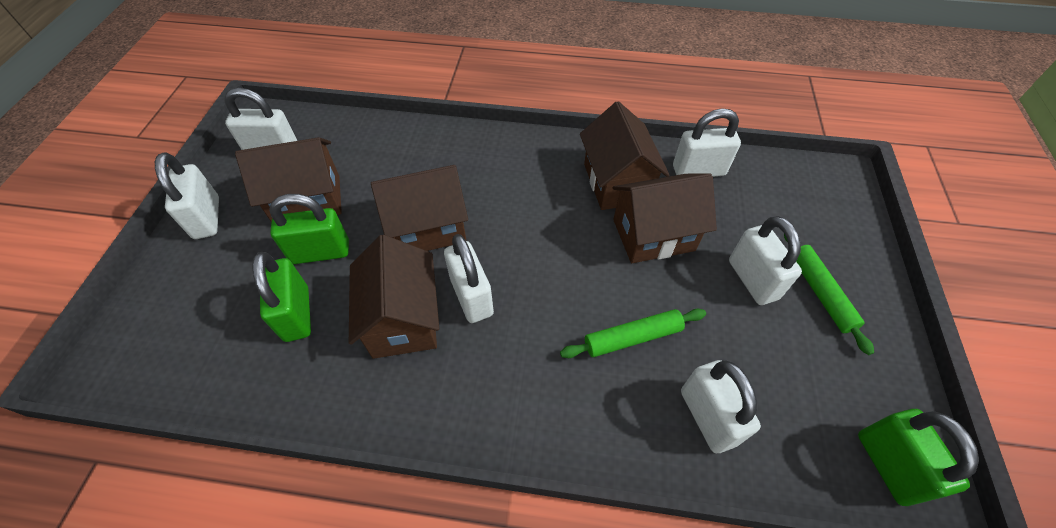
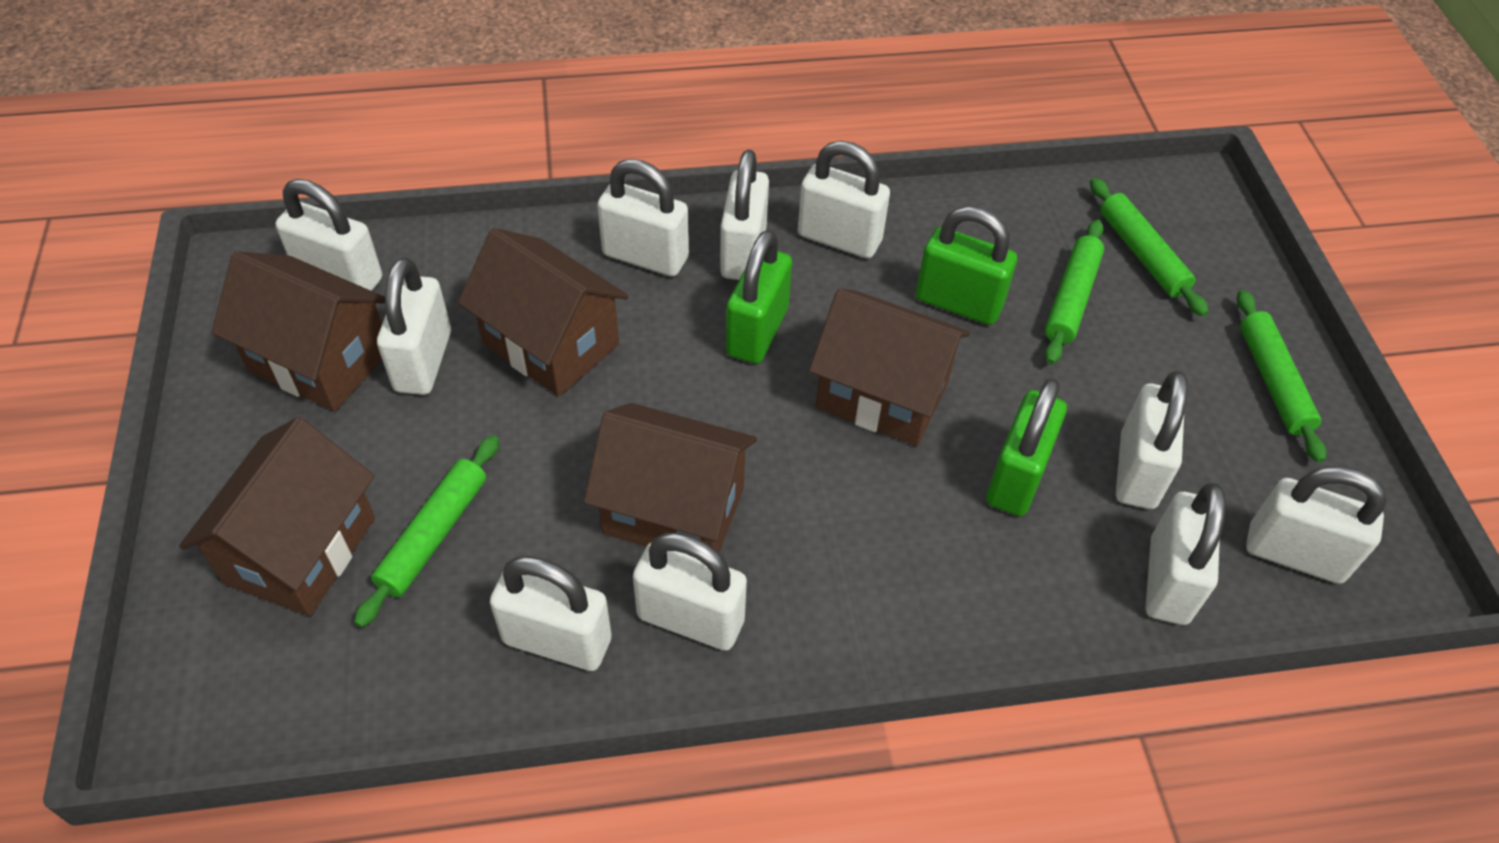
green rolling pin: [560,309,706,358] [784,234,874,355] = 2 -> [354,435,499,627] [1044,220,1104,364] [1090,178,1208,316] [1237,290,1326,463] = 4
white padlock: [155,152,219,239] [224,88,298,150] [444,234,494,323] [673,108,741,177] [681,360,761,453] [729,216,802,305] = 6 -> [275,179,382,291] [377,257,451,395] [490,556,612,671] [597,159,689,277] [633,533,747,651] [720,150,769,280] [798,141,890,259] [1116,371,1188,509] [1146,483,1226,625] [1246,466,1387,584] = 10

